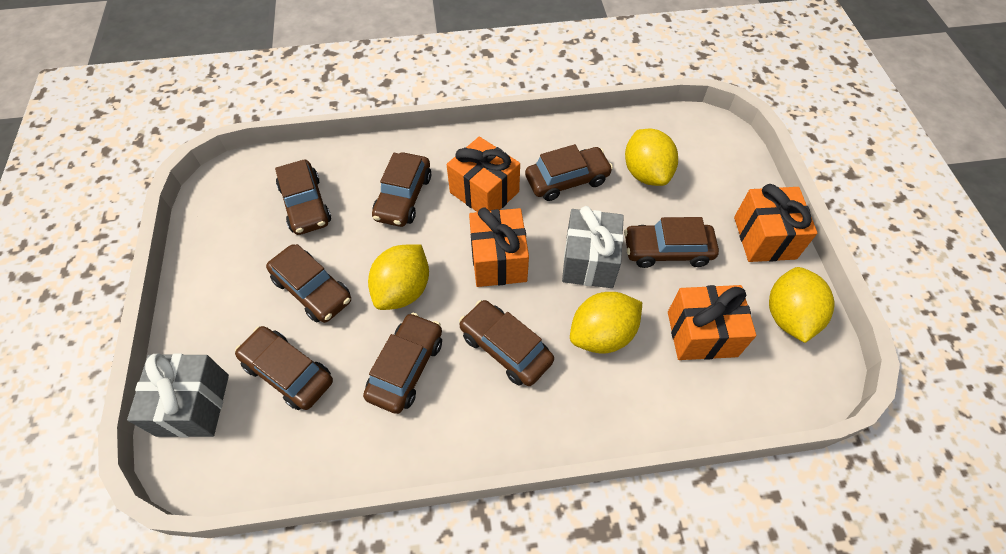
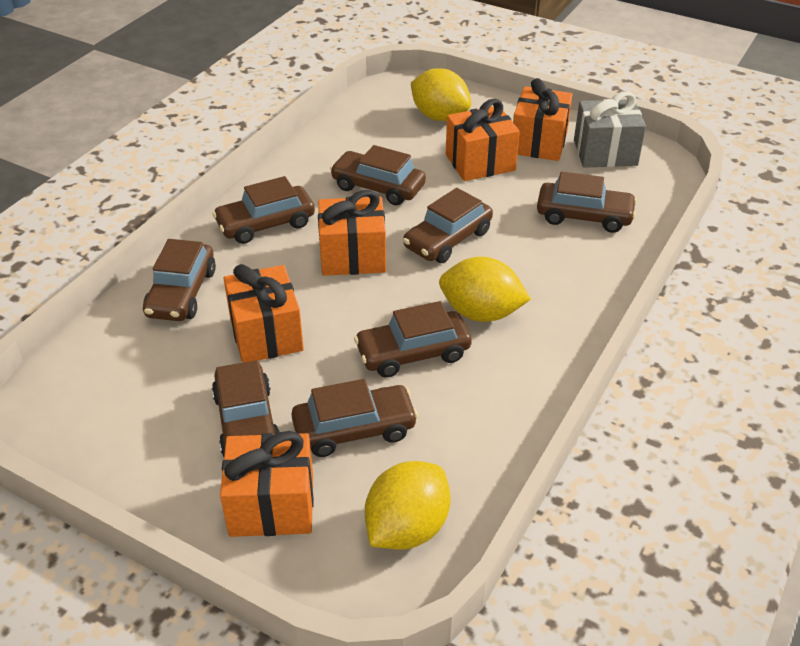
grey gift: [127,353,229,438] [562,206,624,288] = 2 -> [574,91,646,168] = 1
orange gift: [446,136,520,212] [469,207,529,287] [668,285,756,360] [734,184,817,262] = 4 -> [220,431,314,537] [223,264,304,363] [318,190,386,276] [446,99,520,181] [513,78,573,161] = 5
yellow lemon: [368,244,429,310] [570,292,642,354] [625,129,678,186] [769,267,835,343] = 4 -> [365,461,450,550] [411,68,471,121] [439,257,531,322] = 3

